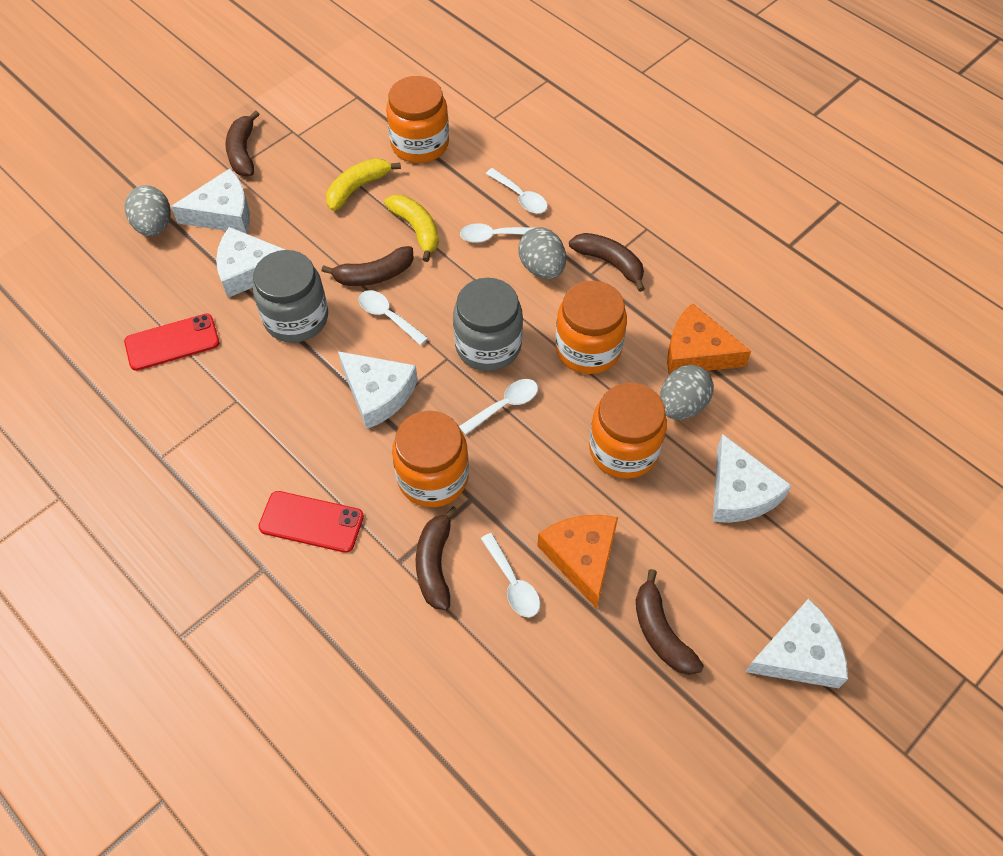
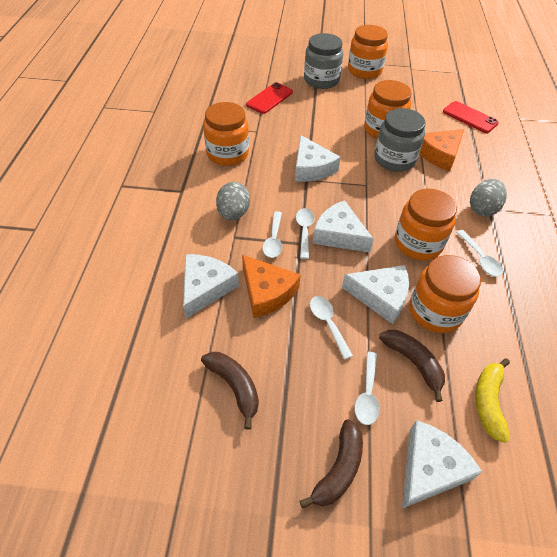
brown banana: [225,110,259,176] [322,246,414,286] [416,506,459,610] [569,233,645,292] [636,569,704,675] = 5 -> [201,352,259,430] [300,419,363,509] [379,330,445,402] = 3
grey egg: [125,185,171,236] [518,227,566,279] [660,365,714,420] = 3 -> [216,182,250,220] [470,179,507,217] = 2
orange jar: [386,76,449,163] [392,411,469,507] [555,280,627,374] [589,383,667,479] = 4 -> [203,102,249,166] [348,25,388,79] [364,80,411,139] [395,189,457,260] [409,255,481,333] = 5
yellow banana: [326,158,401,211] [384,195,439,262] = 2 -> [475,358,510,443] = 1

